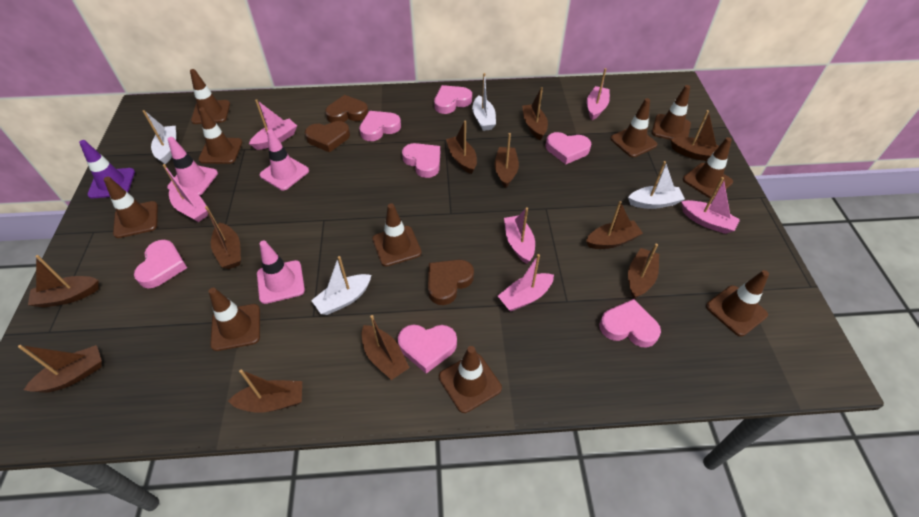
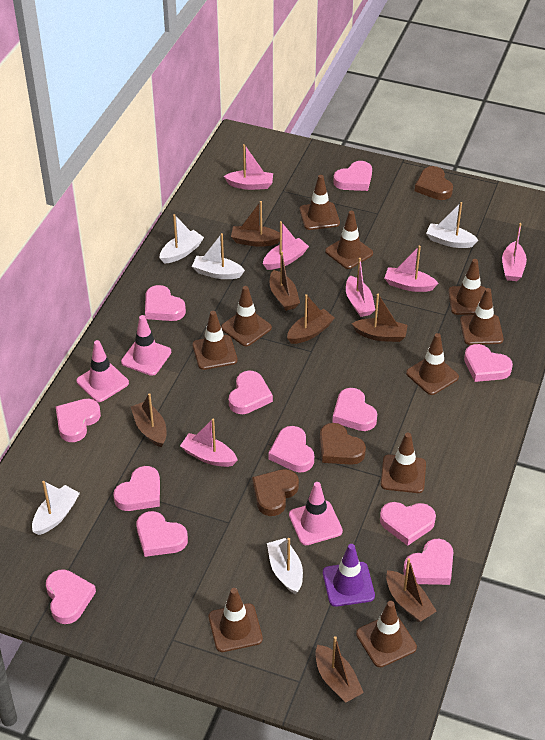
brown boat: [18,345,102,393] [28,255,99,308] [205,206,241,269] [228,369,302,413] [362,315,409,380] [446,120,477,174] [494,133,519,188] [522,87,548,140] [586,201,643,249] [628,244,659,299] [671,110,719,161] = 11 -> [131,393,166,447] [231,201,280,247] [270,252,300,311] [287,294,335,344] [315,636,364,703] [352,294,408,342] [386,558,437,622] = 7
pink heart: [134,240,187,288] [359,111,401,141] [398,324,457,374] [402,143,440,178] [434,85,472,114] [545,132,591,164] [599,299,661,347] = 7 -> [46,569,96,624] [56,399,101,442] [113,466,160,511] [136,511,188,557] [145,285,186,321] [229,371,273,414] [268,426,314,473] [332,388,377,431] [333,161,372,191] [380,502,436,546] [403,539,453,585] [464,344,513,382] = 12
white boat: [143,110,176,164] [311,256,371,315] [472,73,496,131] [628,161,685,209] = 4 -> [32,481,80,535] [159,214,204,264] [192,233,245,279] [267,538,303,594] [426,202,478,248] = 5

